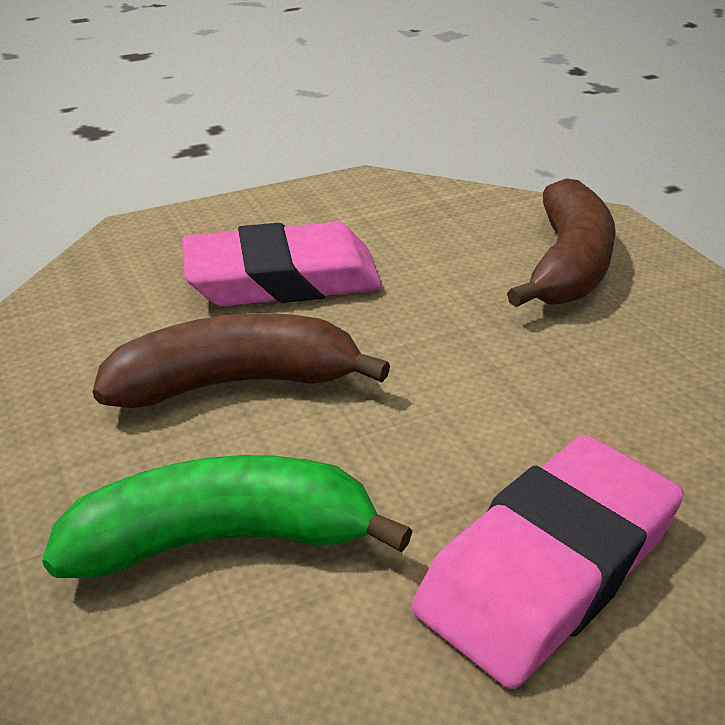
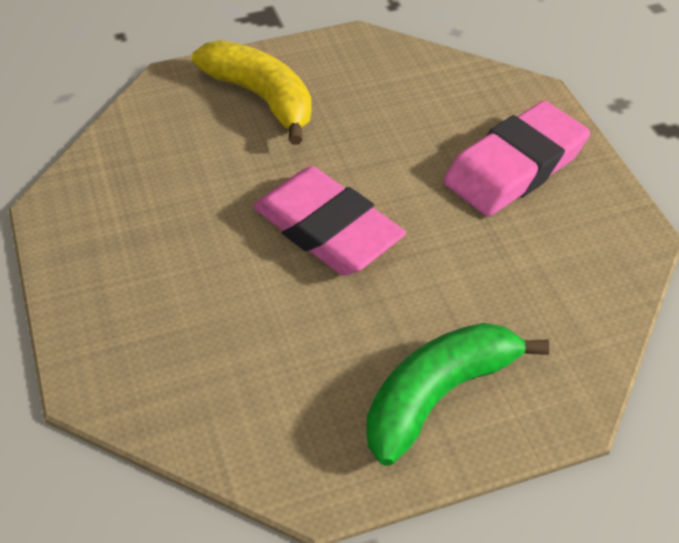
brown banana: [92,313,390,408] [507,178,616,307] = 2 -> none = 0
yellow banana: none = 0 -> [192,40,312,145] = 1

